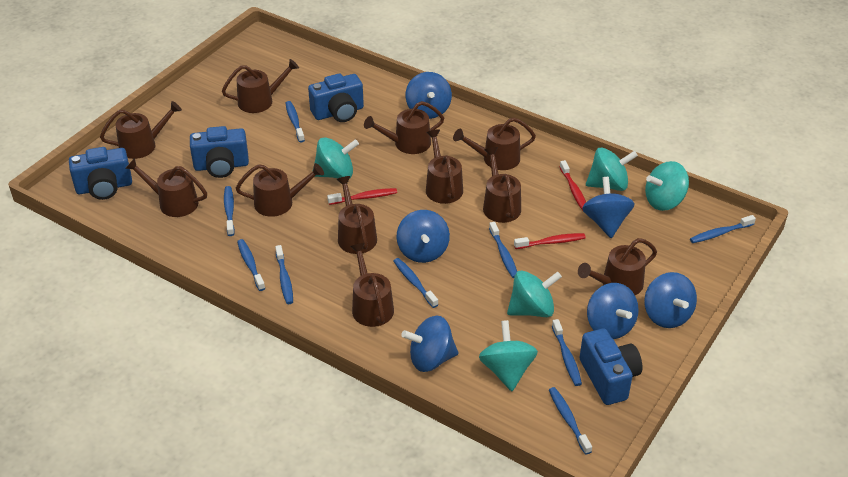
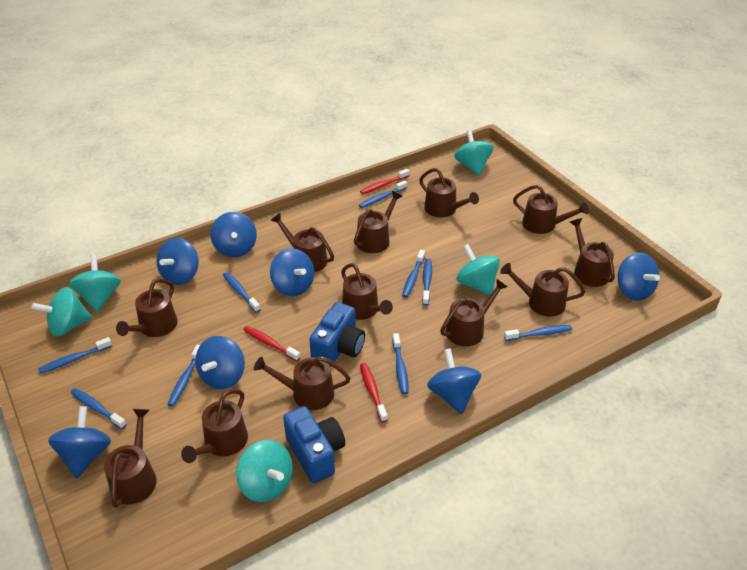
blue camera: [69,147,132,200] [190,126,249,178] [308,73,364,122] [580,329,643,405] = 4 -> [283,406,345,483] [309,302,365,367] = 2
blue spinning top: [397,210,450,263] [401,316,459,372] [406,72,452,119] [582,177,634,238] [587,283,639,339] [644,272,697,328] = 6 -> [48,406,111,479] [156,238,199,285] [195,336,245,389] [210,212,257,257] [270,248,314,296] [427,348,481,414] [618,252,660,301] = 7
brown watering can: [100,101,182,159] [125,158,207,217] [222,59,299,113] [236,163,324,217] [336,176,377,254] [350,243,394,327] [364,101,444,154] [426,130,463,204] [453,117,536,170] [483,147,521,223] [578,238,657,295] = 11 -> [104,409,157,508] [116,278,178,337] [181,389,248,463] [254,356,350,410] [270,213,334,272] [341,263,393,320] [354,191,403,253] [419,168,479,217] [440,279,507,346] [500,263,585,317] [513,185,589,234] [570,218,615,287] = 12

